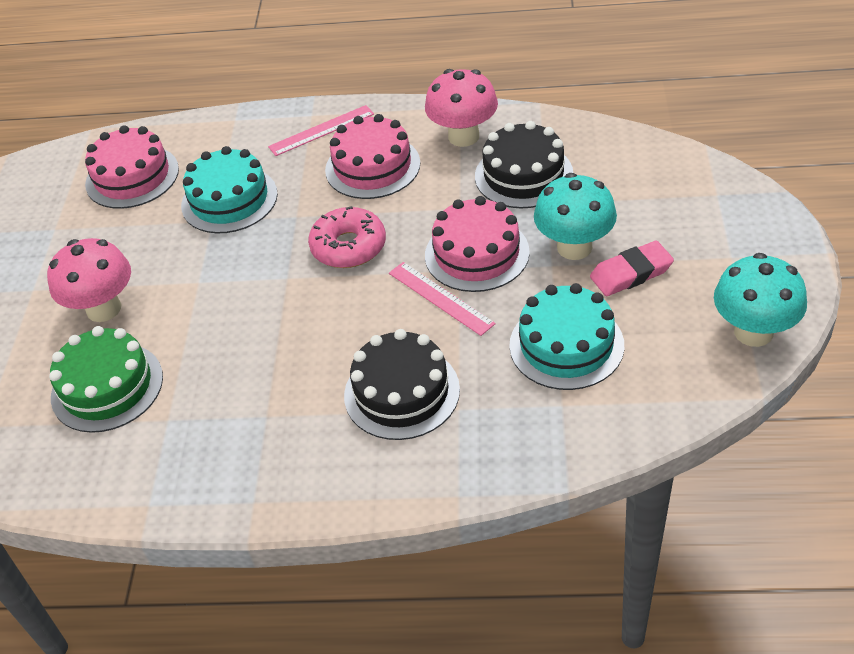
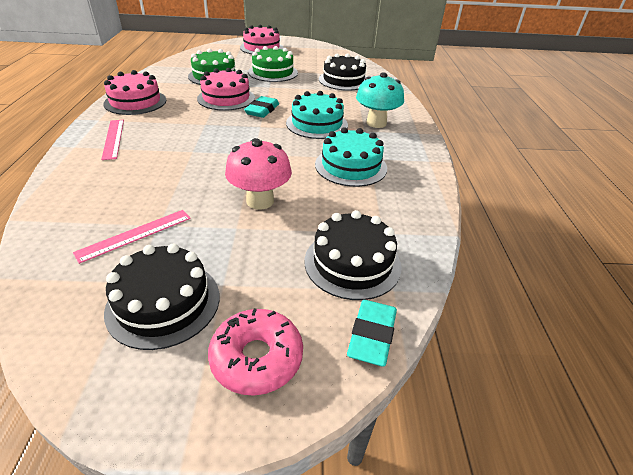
black cake: [344,329,460,440] [475,121,573,208] = 2 -> [104,244,220,350] [305,210,401,300] [319,54,366,91] = 3
green cake: [49,326,163,433] = 1 -> [188,49,237,85] [248,46,298,82] = 2
pink eraser: [590,240,674,296] = 1 -> none = 0
pink mushroom: [47,238,131,322] [425,69,498,147] = 2 -> [225,138,292,210] = 1
turquoise eraser: none = 0 -> [244,96,279,118] [347,300,397,367] = 2
turquoise mushroom: [534,173,617,260] [714,253,807,347] = 2 -> [356,72,404,128] = 1

